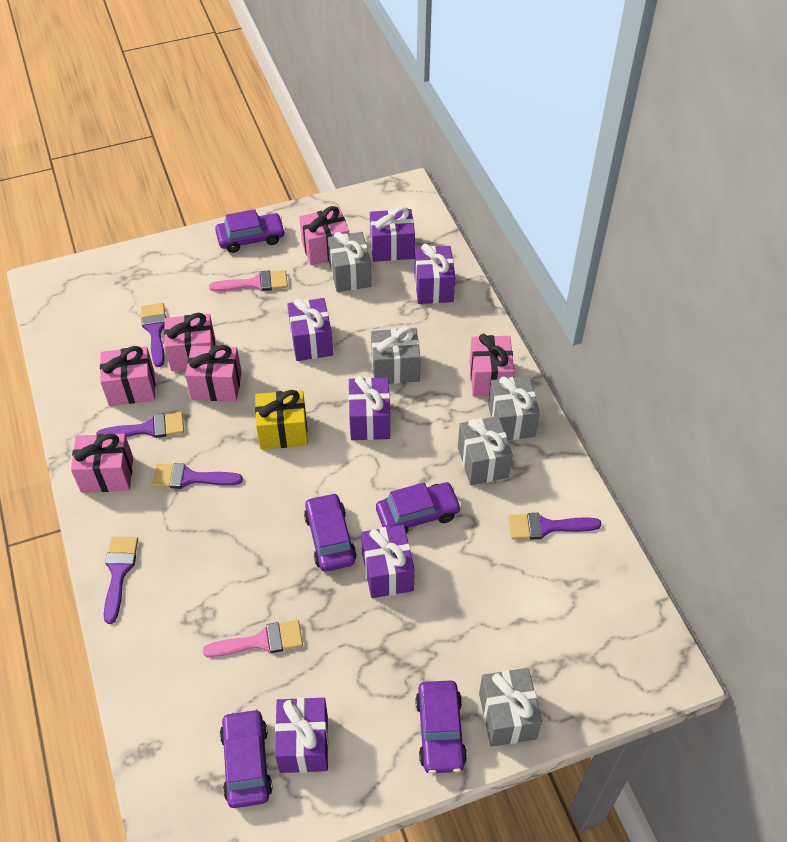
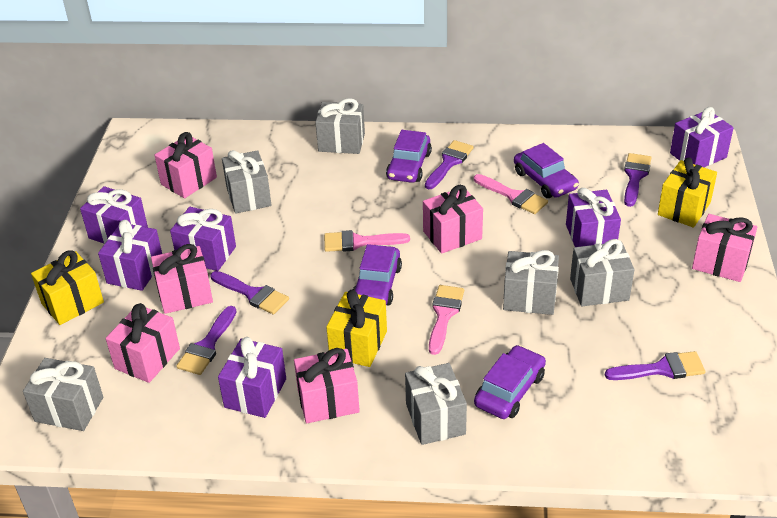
grey gift: [328,232,371,292] [371,327,421,384] [458,416,513,485] [479,668,542,747] [488,376,540,440] = 5 -> [23,358,103,431] [222,150,271,214] [315,98,365,154] [405,363,467,445] [503,250,559,315] [570,239,635,306] = 6
pink brush: [203,620,303,657] [209,270,288,291] = 2 -> [324,230,410,252] [429,285,464,355] [474,174,548,214] = 3
purple car: [215,209,285,253] [220,709,273,808] [304,493,357,572] [376,482,461,533] [415,680,467,774] = 5 -> [353,244,402,306] [386,130,432,183] [474,345,546,419] [514,143,579,198] = 4
yellow gift: [255,390,308,449] = 1 -> [31,250,104,325] [326,289,387,367] [658,158,717,228] = 3

